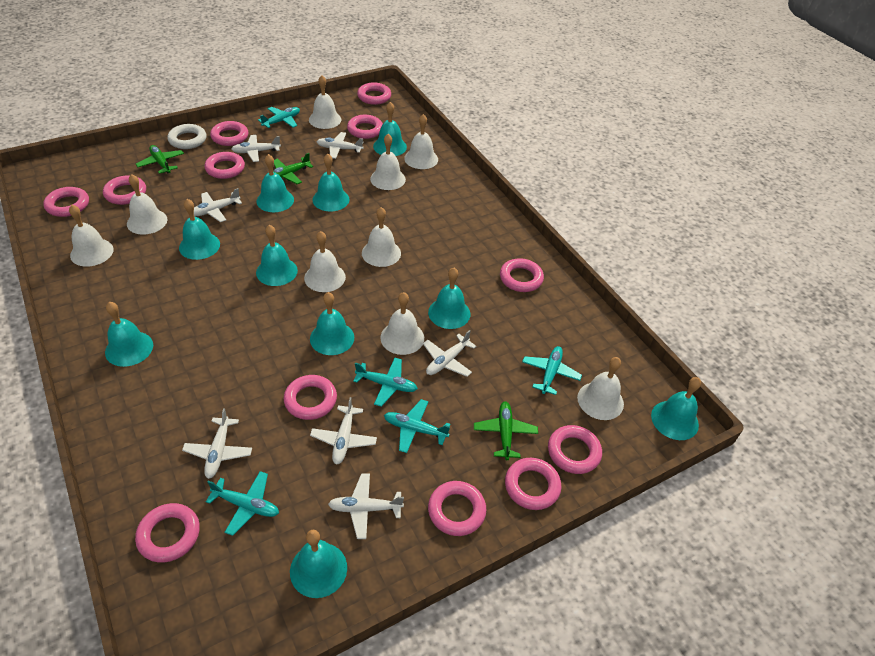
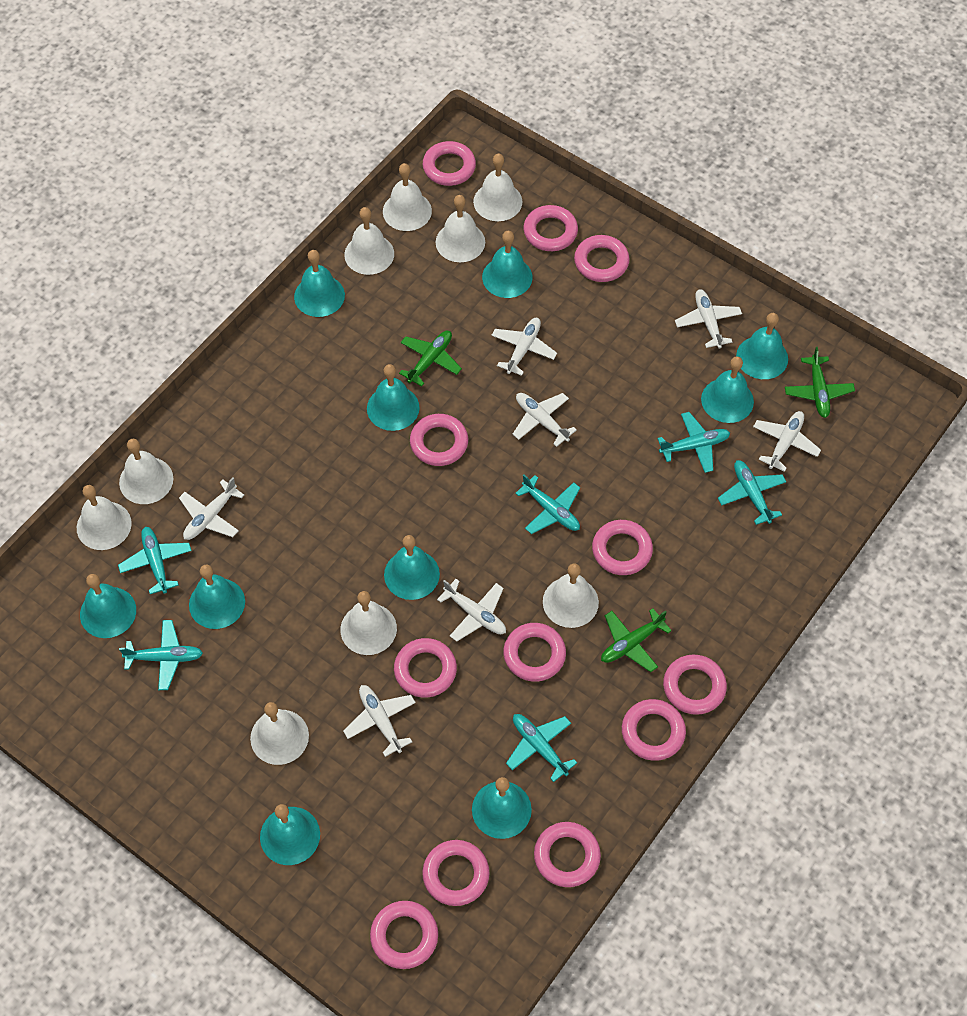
turquoise plane: [206,471,279,536] [258,107,300,128] [353,358,418,407] [384,399,450,453] [522,346,582,395] = 5 -> [118,527,192,594] [119,620,203,690] [506,714,577,782] [515,475,580,534] [657,412,730,473] [718,460,786,525] = 6
white ring: [168,124,207,149] = 1 -> none = 0

